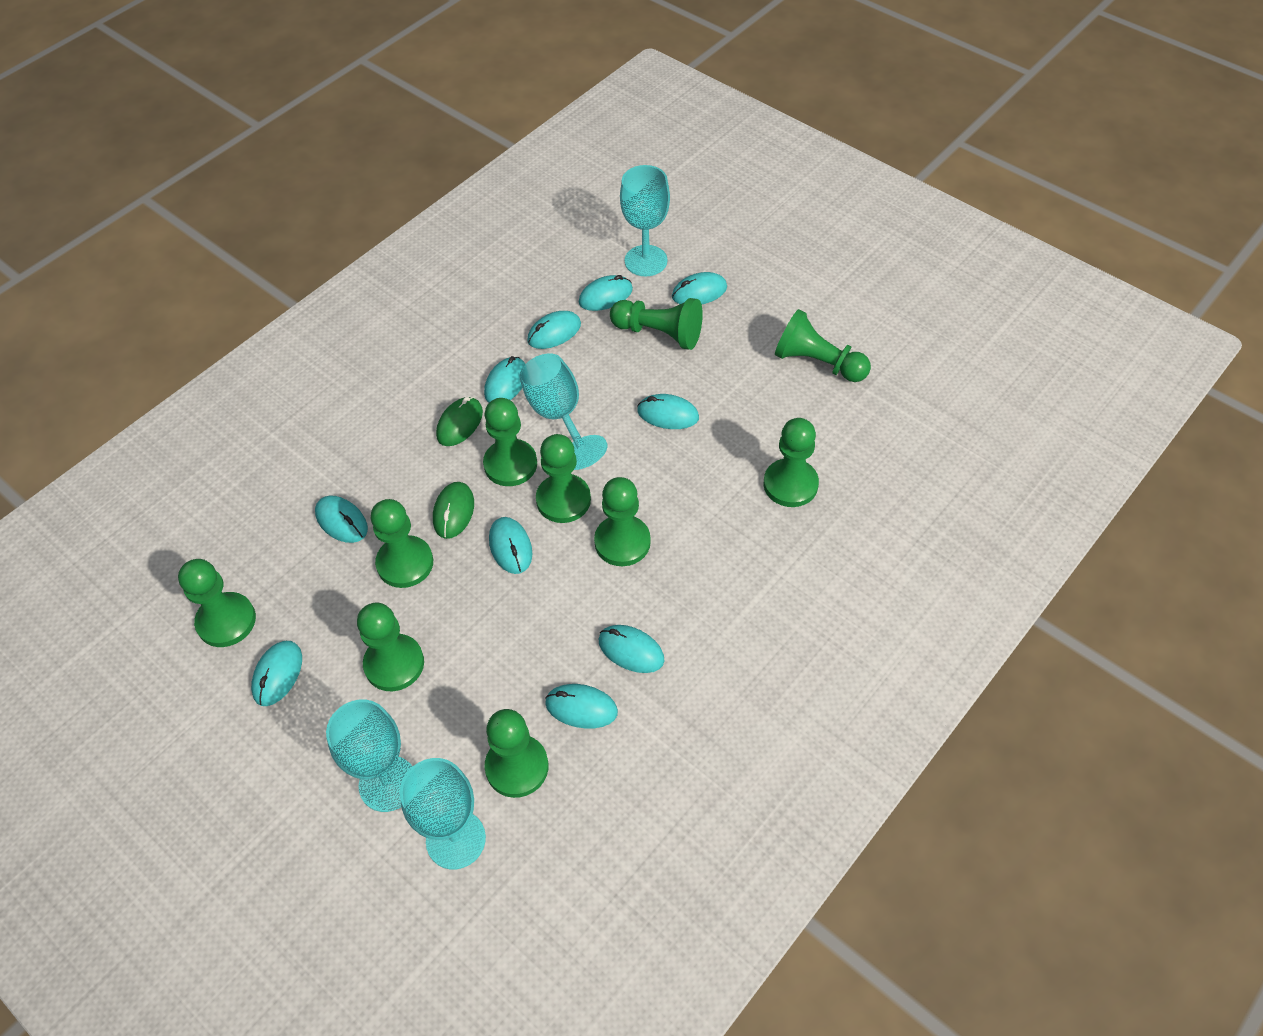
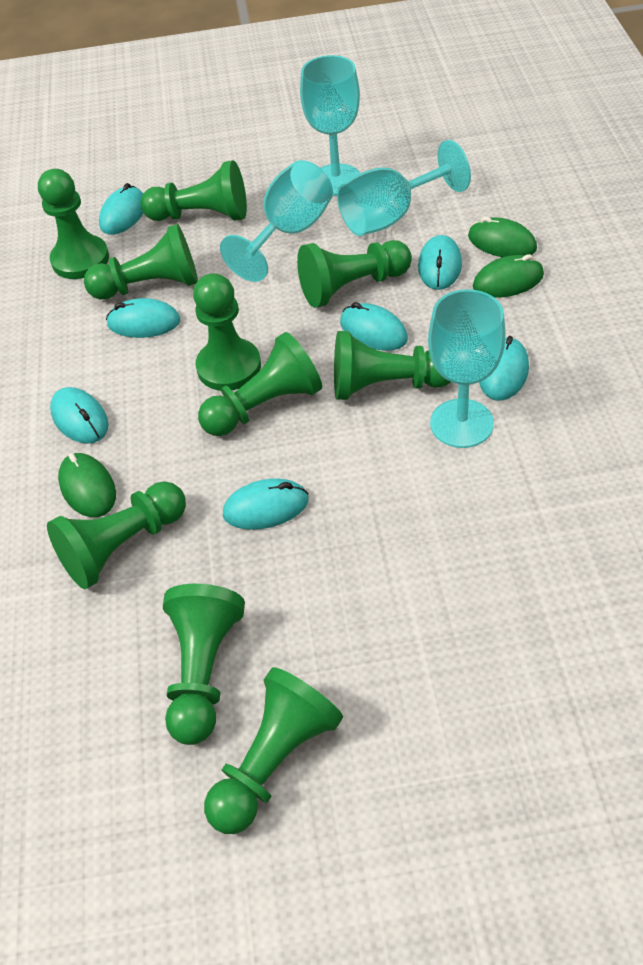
green mouse: [433,482,474,539] [436,397,483,446] = 2 -> [58,453,116,517] [468,216,537,257] [473,254,544,298] = 3
turquoise mouse: [251,641,302,706] [315,496,368,543] [484,356,525,403] [489,517,532,574] [527,311,581,349] [545,684,618,729] [579,275,633,311] [599,625,664,673] [637,394,699,429] [672,272,727,304] = 10 -> [50,387,108,444] [99,183,144,235] [106,298,180,338] [223,479,309,530] [340,302,408,351] [418,235,462,290] [479,336,529,401] = 7

